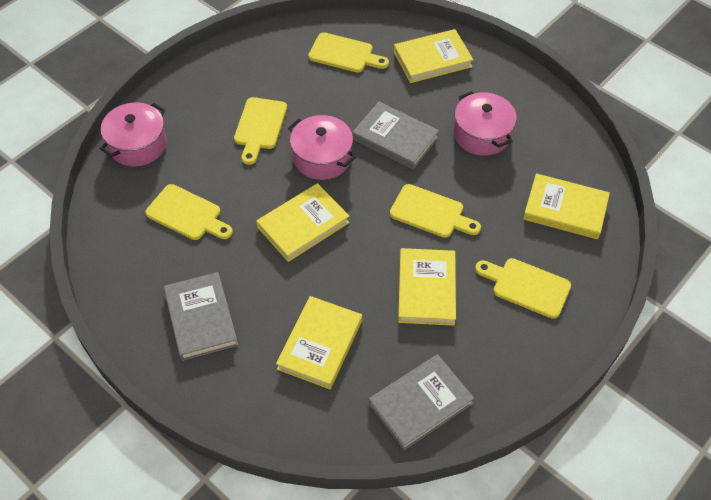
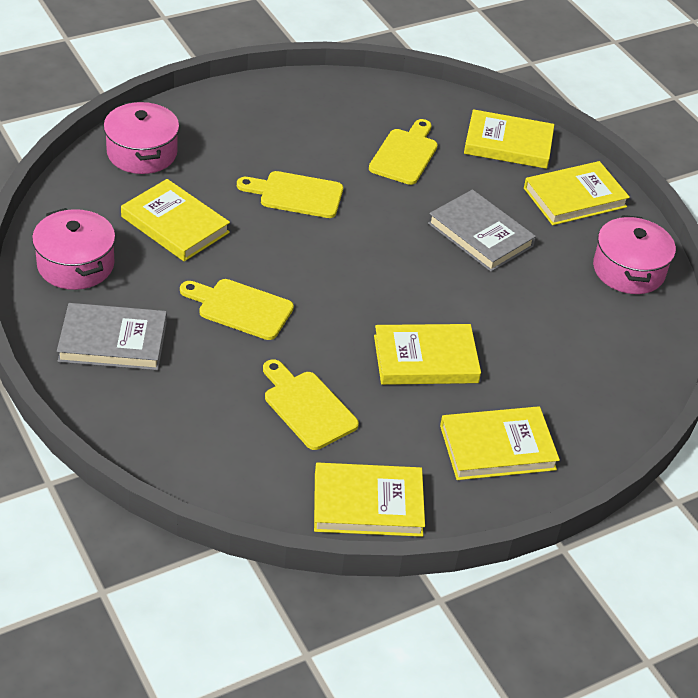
grey book: [164,272,238,361] [352,102,439,170] [369,354,474,451] = 3 -> [57,303,167,370] [428,189,536,272] = 2
yellow book: [256,183,349,262] [276,296,362,389] [394,29,473,83] [398,248,456,326] [523,173,610,239] = 5 -> [121,179,230,261] [314,463,425,537] [374,324,481,385] [440,406,560,480] [464,109,554,169] [524,161,630,225] = 6
yellow cutting board: [145,184,233,240] [234,97,287,165] [308,32,389,73] [390,184,481,238] [475,258,571,319] = 5 -> [180,279,294,340] [237,171,343,218] [263,359,359,450] [369,119,438,185] = 4

